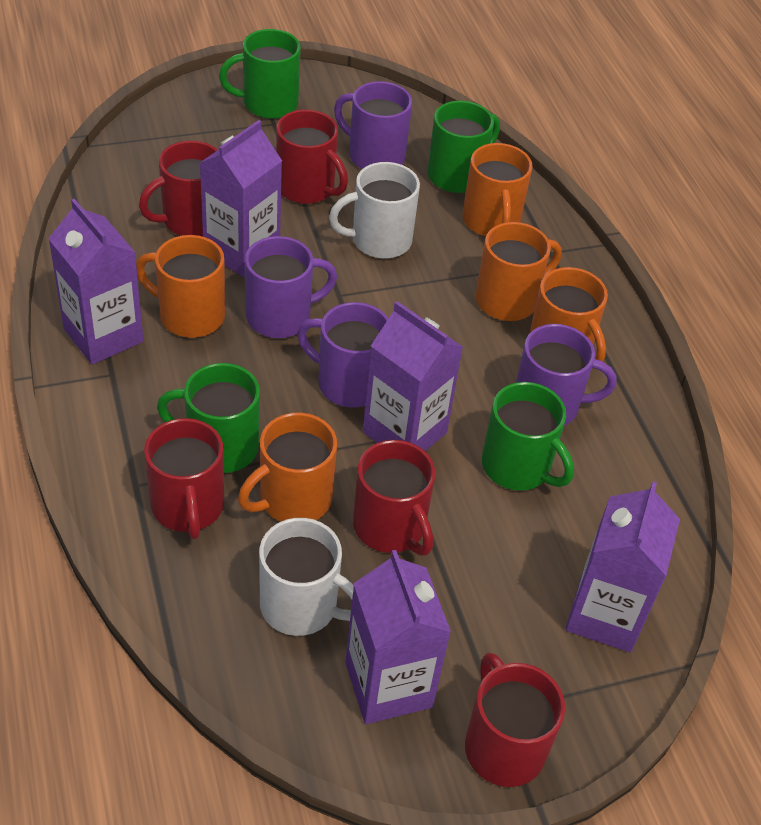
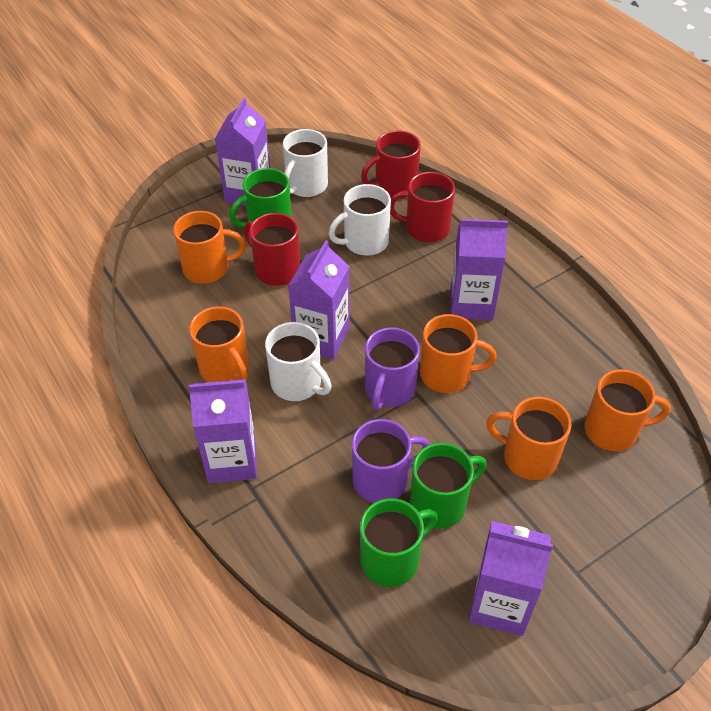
green mug: [157,363,260,473] [219,29,301,119] [428,101,500,193] [482,382,574,491] = 4 -> [229,168,292,228] [360,498,438,587] [410,443,487,529] = 3
purple mug: [245,236,337,338] [297,302,389,408] [334,81,412,169] [516,324,616,426] = 4 -> [352,419,430,503] [365,327,420,410] = 2
red mug: [139,141,217,237] [144,418,224,539] [276,110,348,204] [353,440,435,556] [465,653,565,787] = 5 -> [244,213,300,286] [361,130,421,199] [390,172,455,242] = 3
white mug: [259,518,354,636] [329,162,420,259] = 2 -> [265,322,331,401] [283,129,328,197] [329,184,391,256] = 3

